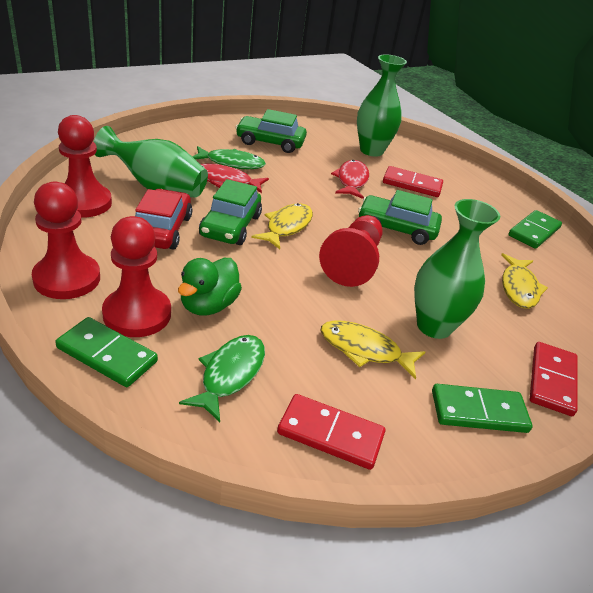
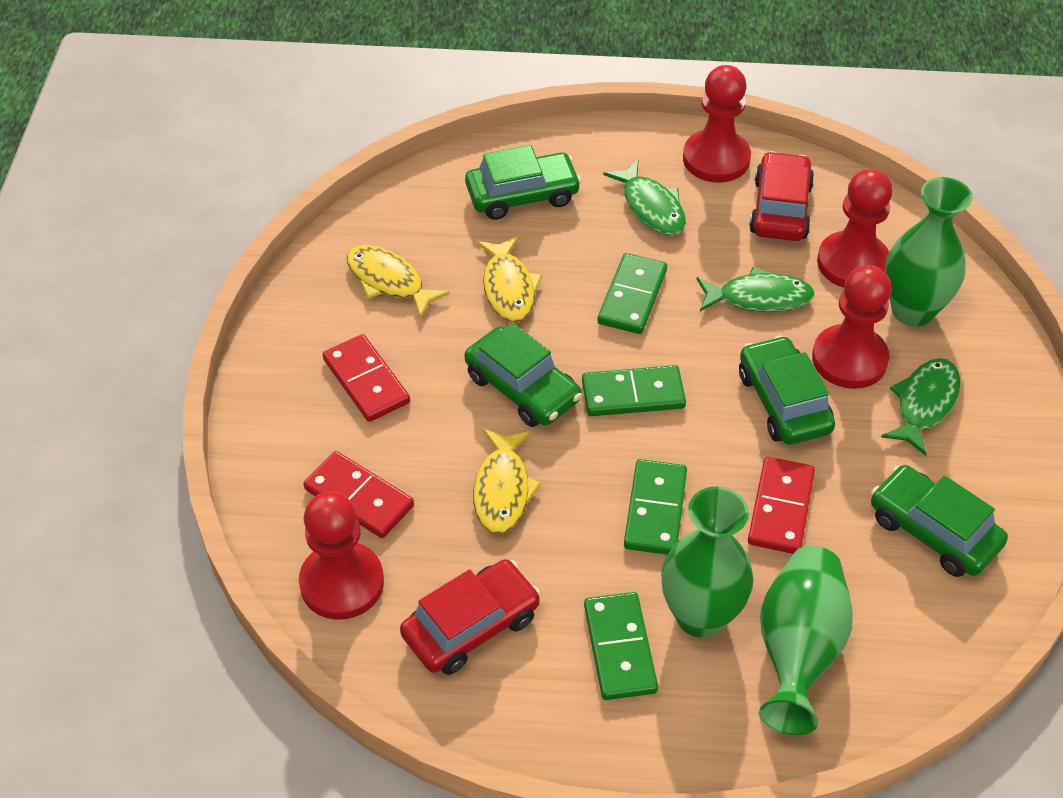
green car: [199,179,262,245] [236,109,307,153] [358,190,442,245] = 3 -> [465,145,581,220] [465,323,582,427] [739,335,835,445] [871,465,1008,577] = 4
green domino: [55,317,158,387] [432,384,533,433] [508,210,562,249] = 3 -> [582,365,686,416] [584,592,658,700] [598,253,667,334] [624,459,687,555] = 4
green duck: [178,258,242,316] = 1 -> none = 0
green fish: [179,335,265,422] [192,146,266,169] = 2 -> [603,159,686,235] [697,267,815,312] [881,358,961,456] = 3
red car: [135,189,192,249] = 1 -> [400,559,541,675] [749,151,814,241] = 2
red fish: [200,164,269,193] [331,160,369,199] = 2 -> none = 0

